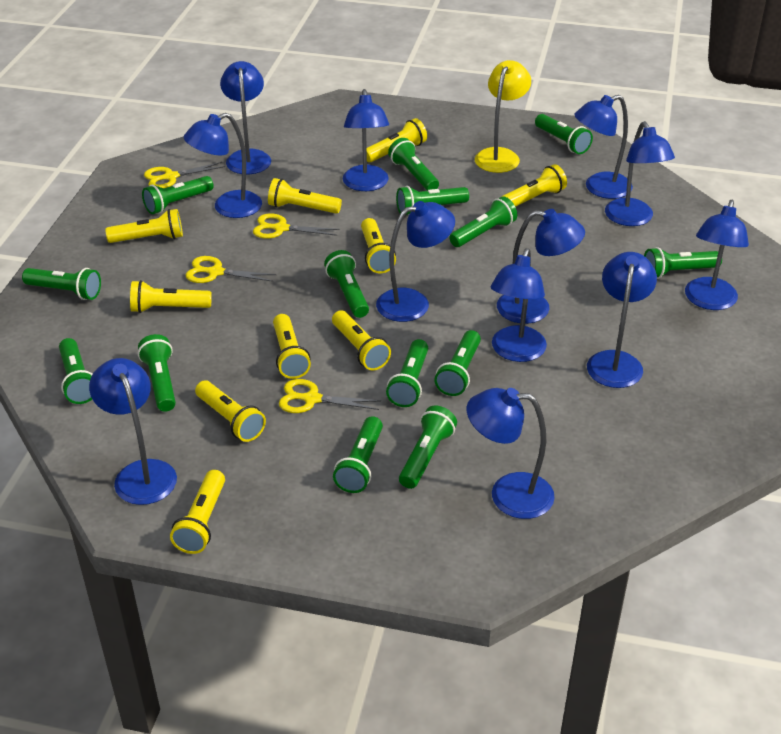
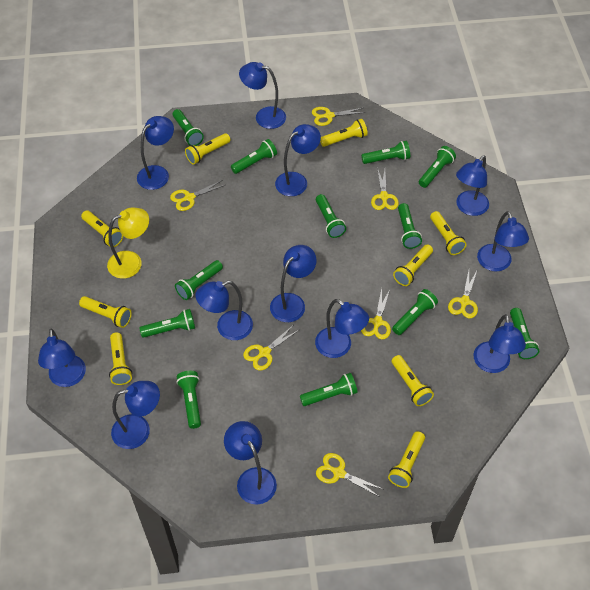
green flashlight: [22,268,101,300] [59,338,93,404] [138,334,176,412] [142,176,214,214] [324,250,369,318] [333,416,383,493] [386,339,428,407] [388,138,439,191] [396,186,469,215] [399,405,457,489] [434,330,481,396] [449,196,517,247] [535,114,593,154] [644,247,722,279] = 14 -> [139,309,195,338] [172,109,204,146] [175,260,223,300] [176,371,201,429] [231,139,277,174] [300,373,358,406] [316,194,346,238] [361,141,410,164] [392,289,438,335] [398,203,422,249] [419,146,456,188] [510,308,539,359] = 12
yellow flashlight: [105,209,183,243] [130,280,212,313] [170,470,225,554] [195,381,266,442] [268,178,342,214] [273,314,311,379] [332,310,391,371] [361,218,396,273] [367,118,427,162] [501,164,567,207] = 10 -> [79,296,132,328] [81,210,123,247] [109,332,132,385] [185,133,231,165] [320,119,368,147] [388,431,425,488] [392,355,434,406] [393,245,433,286] [430,211,467,255] = 9
yellow scissors: [144,162,225,188] [186,256,277,283] [253,213,340,239] [279,379,381,413] = 4 -> [170,180,225,211] [243,326,299,370] [312,107,366,126] [316,453,383,497] [361,288,391,339] [371,167,399,210] [448,271,478,318] = 7

